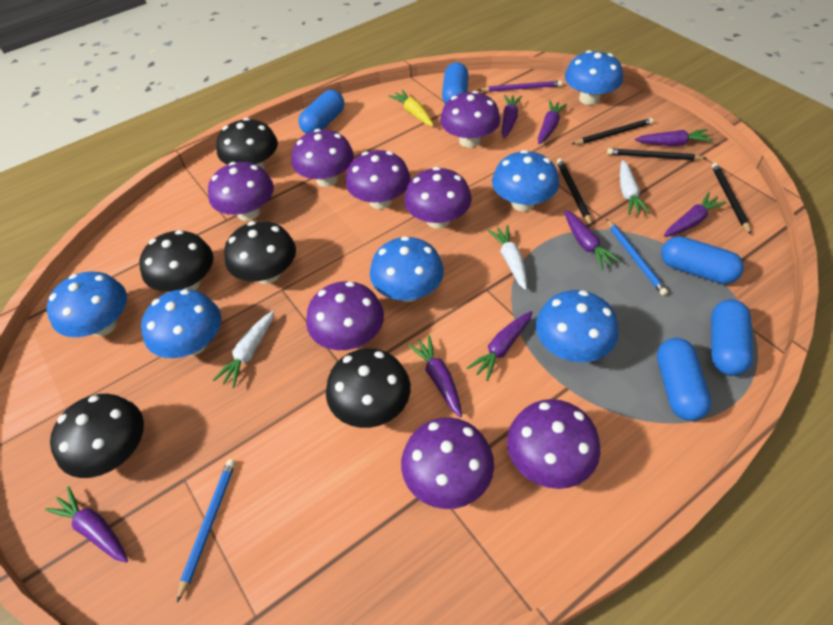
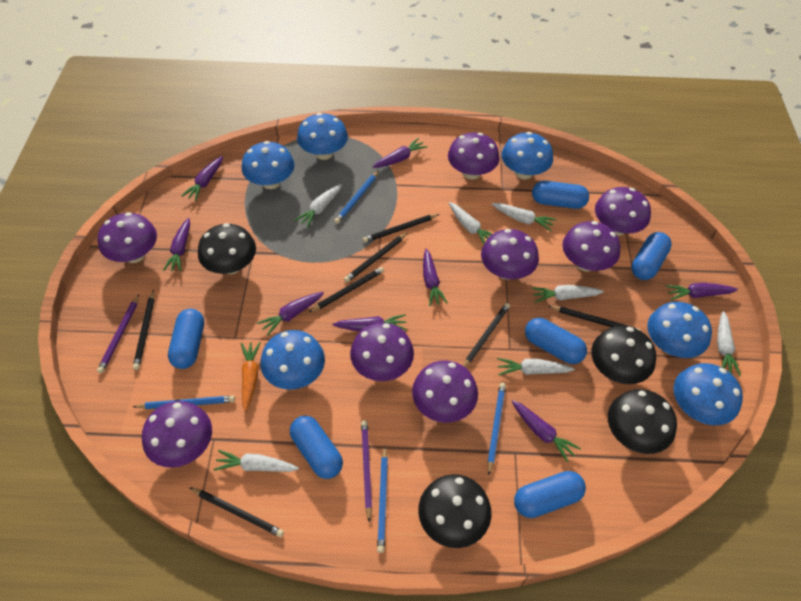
black mushroom: [50,394,144,478] [139,230,213,292] [216,118,278,169] [224,221,296,284] [326,348,411,428] = 5 -> [198,223,256,274] [418,474,491,548] [591,326,656,384] [608,389,677,454] = 4
black pencil: [557,158,592,226] [572,118,654,145] [607,148,706,160] [712,163,751,235] = 4 -> [133,290,154,370] [189,487,284,537] [308,267,384,313] [344,233,407,283] [363,214,439,243] [463,303,510,368] [549,306,640,330] = 7
blue capsule: [298,90,344,134] [442,62,469,104] [657,338,712,421] [661,236,744,284] [711,299,753,376] = 5 -> [168,309,204,369] [290,416,343,479] [514,471,586,518] [525,318,587,364] [532,181,589,209] [631,232,672,280] = 6
blue pencil: [177,459,236,603] [606,219,668,296] = 2 -> [133,396,235,409] [334,171,379,224] [377,447,388,553] [487,383,506,475] = 4
orange carrot: none = 0 -> [241,342,261,411] = 1
purple pencil: [479,80,562,92] = 1 -> [97,294,139,373] [361,420,372,523] = 2
white carrot: [213,311,274,388] [488,225,527,290] [620,160,650,215] = 3 -> [213,450,299,472] [294,184,342,228] [449,202,492,244] [492,203,556,231] [497,358,575,375] [531,285,604,303] [717,311,741,376] = 7
yellow carrot: [389,89,434,126] = 1 -> none = 0

